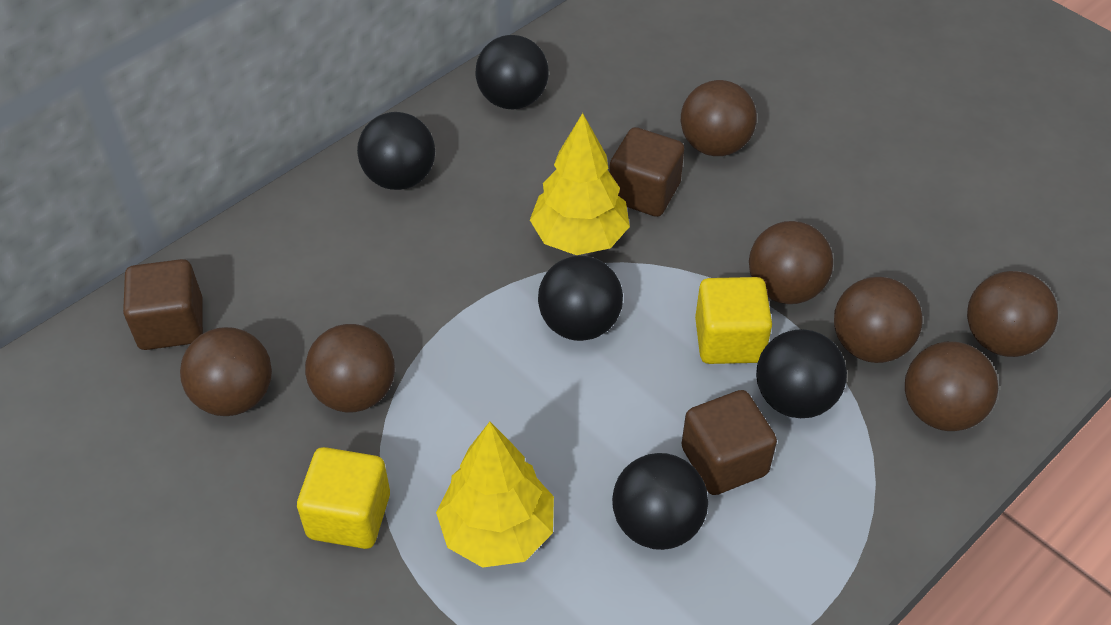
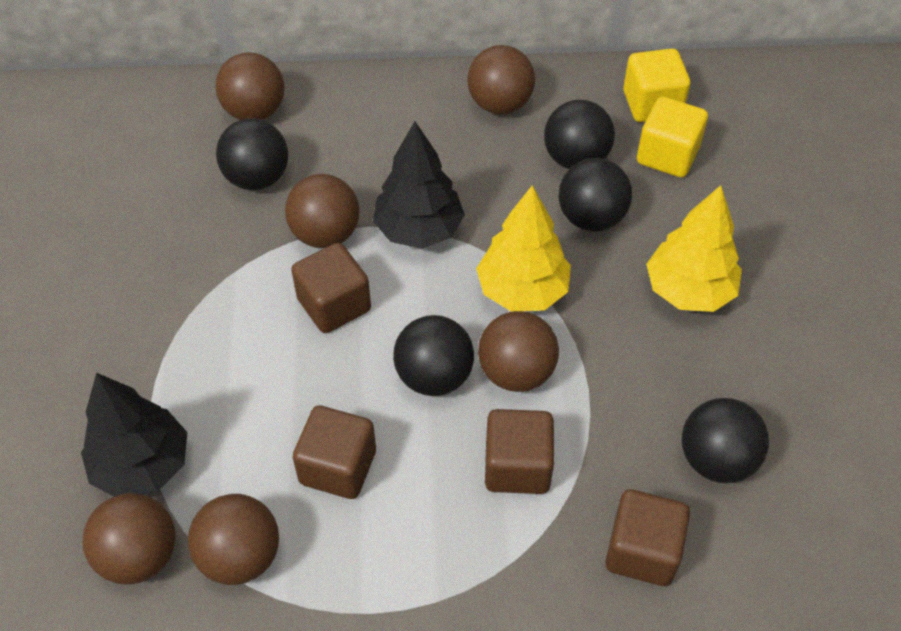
black tree: none = 0 -> [81,373,187,496] [373,121,465,249] = 2
brown ball: [180,327,272,416] [305,324,395,412] [681,80,757,156] [749,221,833,304] [834,277,923,363] [905,341,998,431] [967,271,1058,357] = 7 -> [82,493,176,585] [188,494,279,585] [215,53,285,120] [285,174,359,248] [467,45,535,114] [478,311,559,392] = 6
brown cube: [123,259,203,350] [609,127,684,217] [681,390,777,495] = 3 -> [291,243,371,333] [293,406,376,499] [485,409,554,494] [605,489,690,586] = 4

